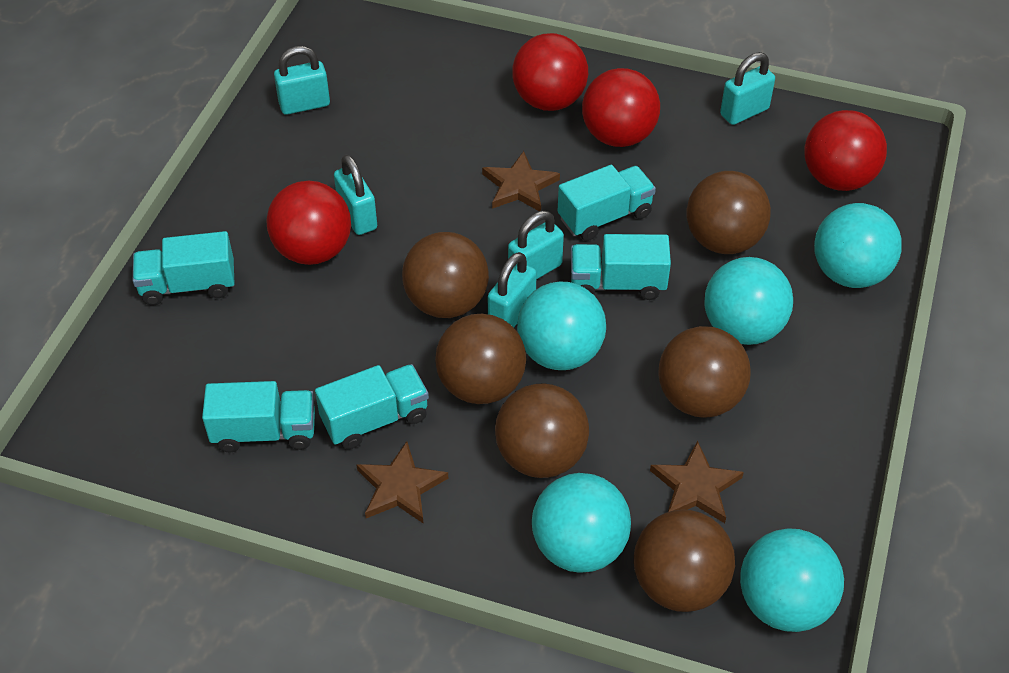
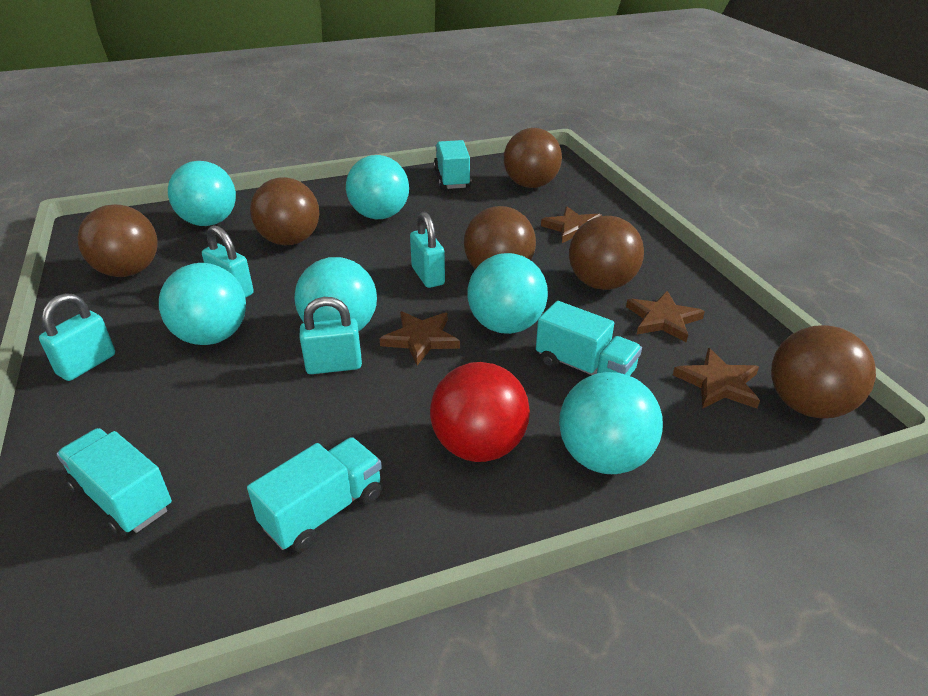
brown star: [356,441,448,524] [482,151,560,211] [650,440,744,523] = 3 -> [379,311,460,365] [541,207,602,243] [626,291,705,342] [673,348,760,409] = 4
red ball: [266,181,351,265] [512,33,588,111] [582,68,660,147] [804,110,887,191] = 4 -> [430,362,530,462] = 1
turquoise ball: [517,281,606,370] [532,473,631,573] [704,257,793,345] [740,528,844,632] [814,203,902,288] = 5 -> [159,263,246,345] [168,161,236,226] [295,257,377,332] [346,155,409,219] [467,253,548,334] [559,372,663,474] = 6
turquoise padlock: [274,46,330,115] [334,154,377,235] [488,252,537,328] [508,211,564,280] [720,52,775,125] = 5 -> [39,293,115,381] [202,225,254,298] [300,297,362,374] [410,211,445,288] = 4
turquoise truck: [133,231,235,305] [202,381,315,452] [315,364,429,449] [558,165,656,241] [571,234,671,300] = 5 -> [57,428,172,537] [247,437,382,552] [434,140,471,189] [536,301,642,376] = 4

